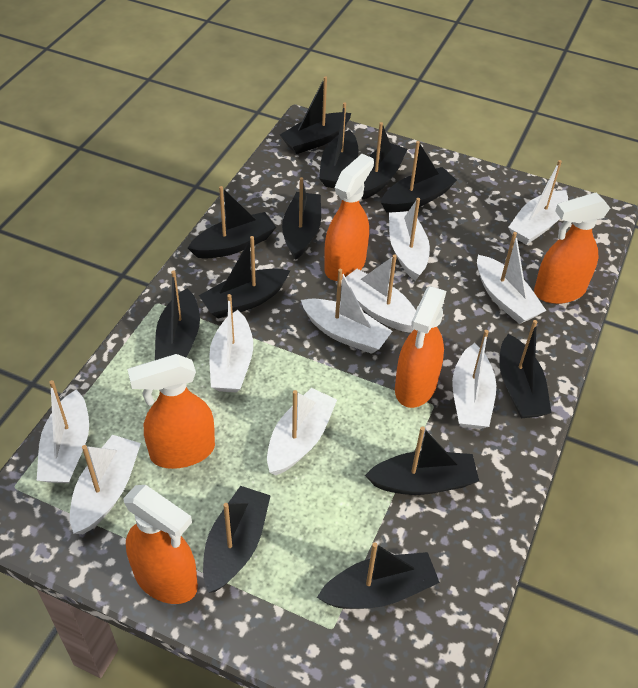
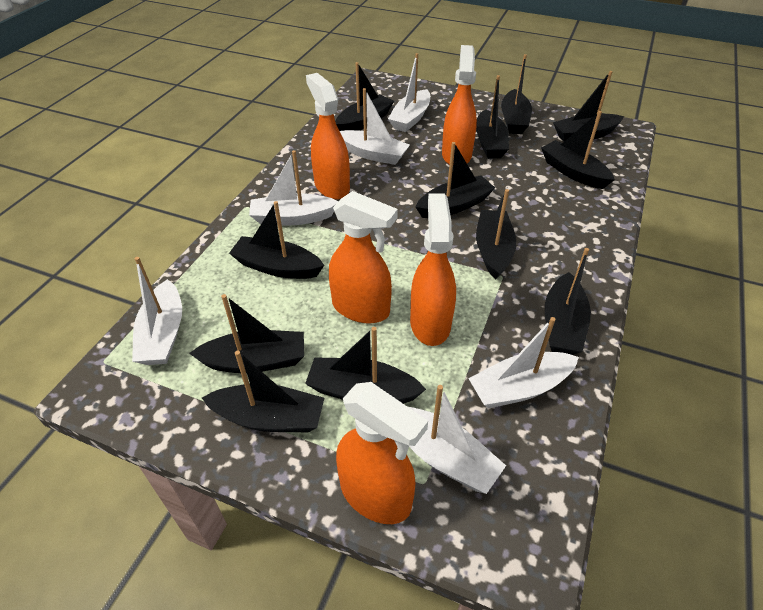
white boat: [37,380,89,483] [70,435,141,534] [209,294,253,392] [267,388,337,475] [301,269,392,354] [341,255,416,333] [389,198,430,281] [452,330,496,429] [477,232,546,324] [508,160,568,245] = 10 -> [132,257,182,365] [249,150,338,225] [340,88,410,165] [388,53,430,132] [409,385,506,494] [468,317,579,409] = 6

